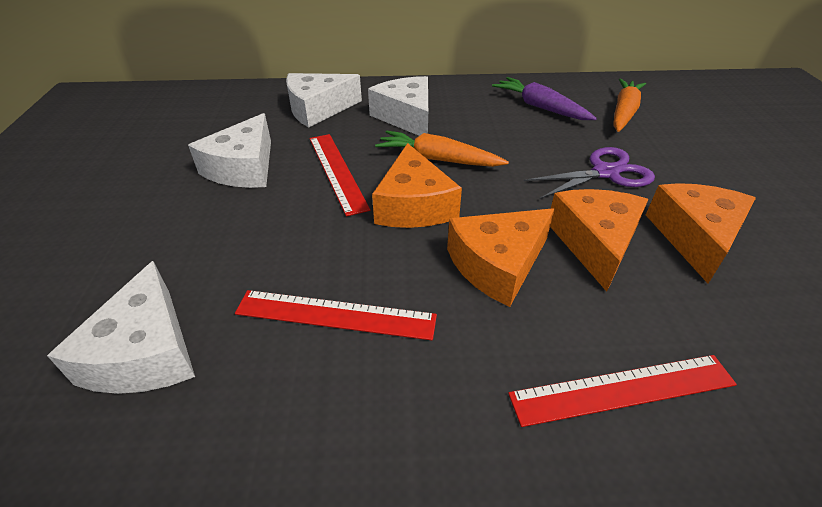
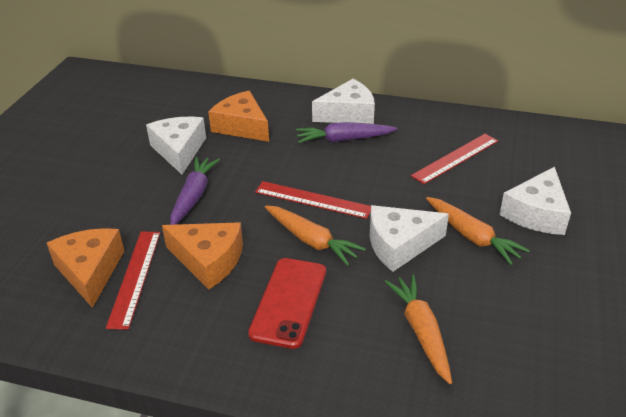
orange carrot: [375,130,509,167] [613,79,646,132] = 2 -> [265,205,366,266] [384,275,452,384] [426,197,530,265] = 3
orange cheese: [372,143,462,228] [447,208,555,307] [550,189,648,292] [646,183,756,283] = 4 -> [47,228,124,308] [162,222,243,290] [208,91,269,142] = 3
purple carrot: [492,77,597,120] = 1 -> [170,156,220,225] [296,122,397,143] = 2
purple scissors: [524,147,655,199] = 1 -> none = 0
red phone: none = 0 -> [248,258,326,349] = 1

